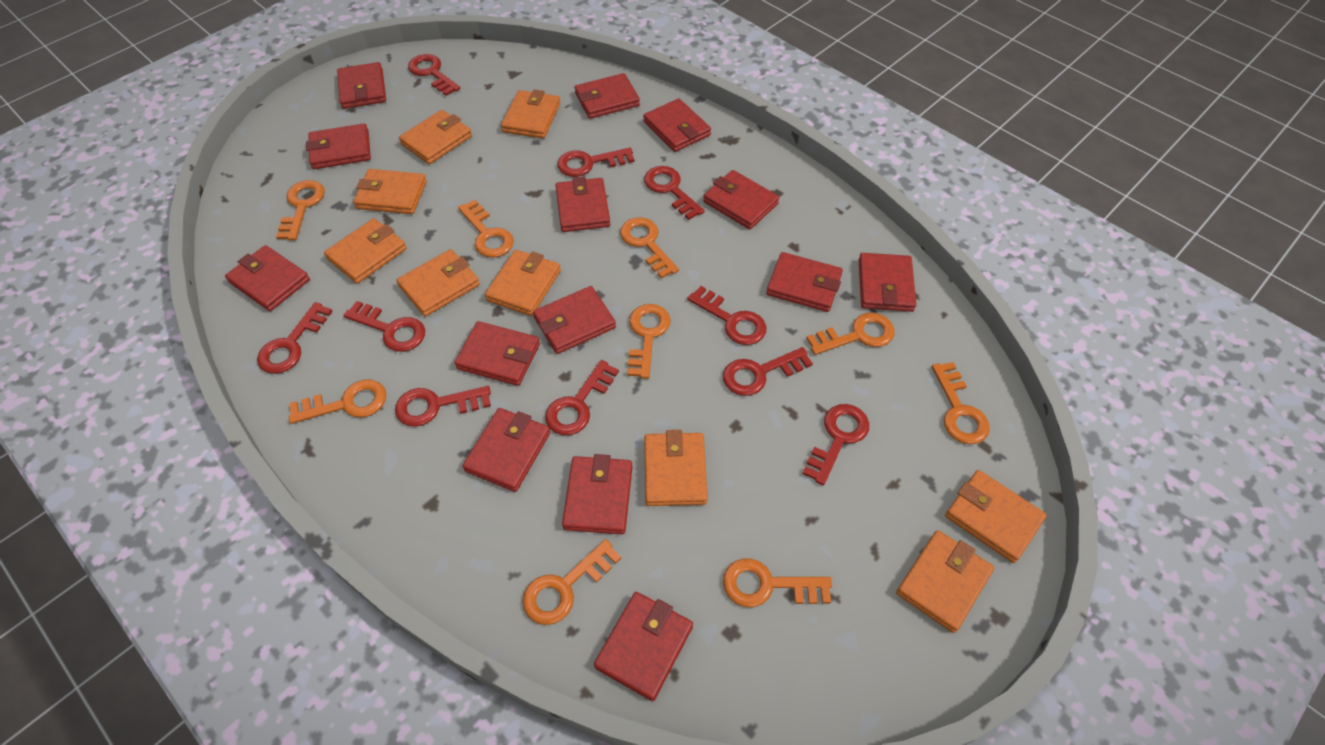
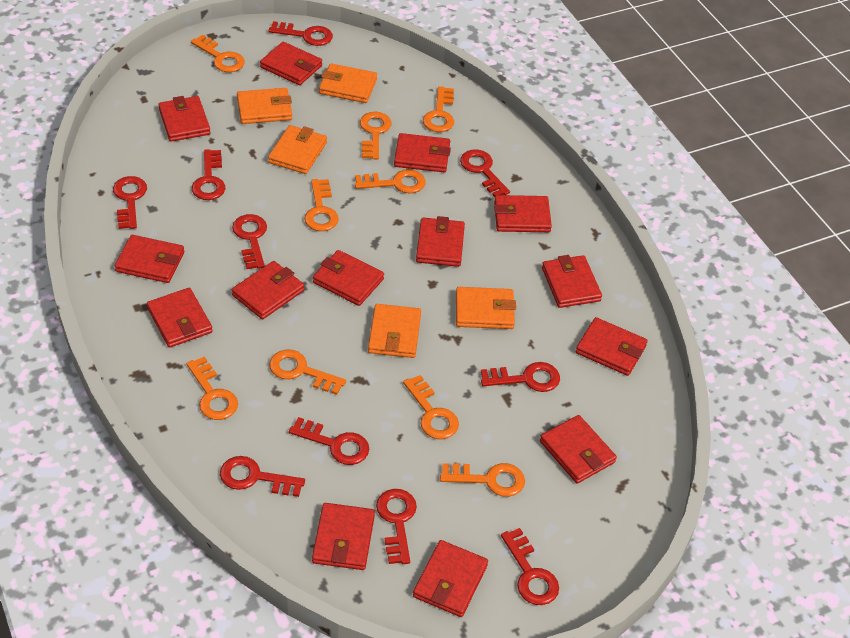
orange wallet: [324,218,407,284] [353,169,427,214] [397,249,480,317] [399,110,472,164] [485,250,561,316] [501,89,560,139] [644,430,708,506] [896,530,994,633] [945,470,1047,563] = 9 -> [237,88,292,124] [268,125,327,174] [319,63,377,103] [368,304,421,358] [456,287,516,329] = 5

